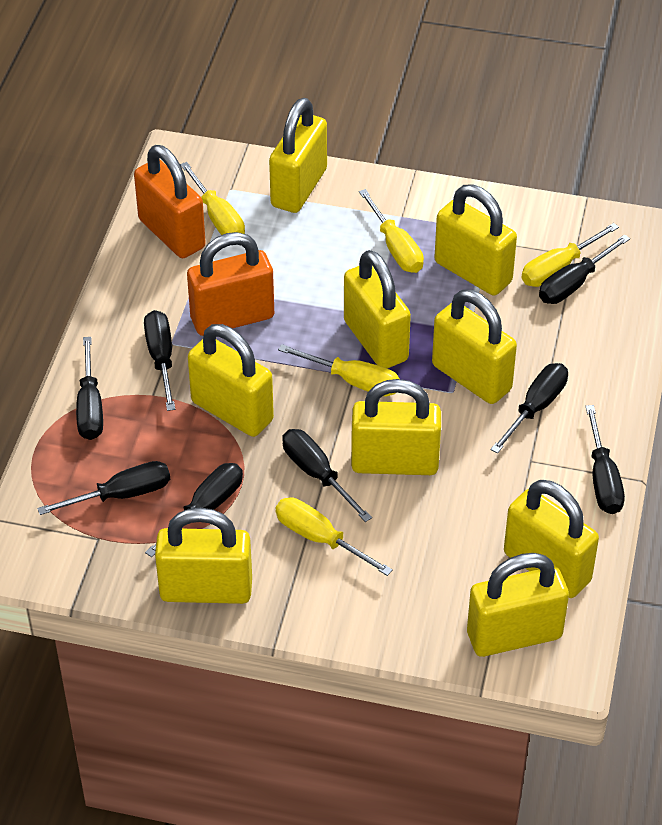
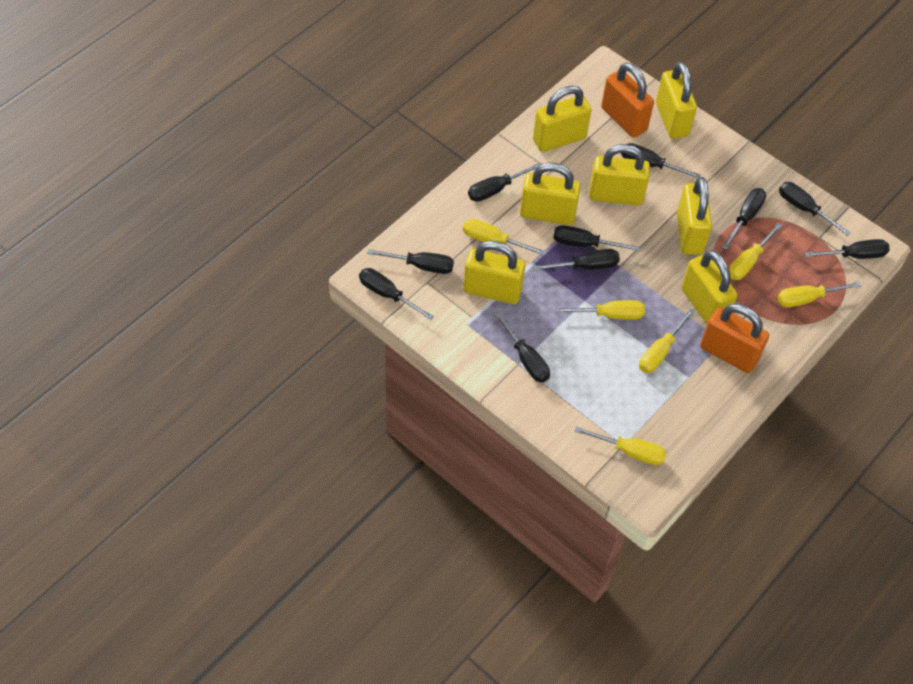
black screwdriver: [37,461,170,515] [76,337,103,440] [144,310,175,411] [145,463,243,557] [282,429,372,522] [490,363,568,454] [539,234,630,304] [586,405,625,514] = 8 -> [359,268,434,320] [367,249,454,274] [468,162,541,202] [494,311,550,383] [534,249,620,271] [553,225,639,251] [621,143,701,178] [722,188,766,250] [779,182,851,236] [805,239,890,259] = 10
yellow padlock: [155,508,252,604] [188,324,274,437] [269,98,327,213] [344,250,411,369] [351,379,441,475] [432,289,517,404] [435,184,517,296] [467,553,569,657] [504,480,599,598] = 9 -> [463,241,526,304] [520,163,581,225] [533,85,592,152] [589,144,650,205] [656,62,697,139] [677,177,712,255] [681,250,737,324] = 7
yellow screwdriver: [180,162,245,235] [276,497,393,576] [278,344,400,396] [359,189,424,273] [521,223,619,287] = 5 -> [463,219,545,256] [556,300,645,320] [574,426,667,465] [639,309,695,373] [729,223,783,280] [777,282,861,307] = 6

